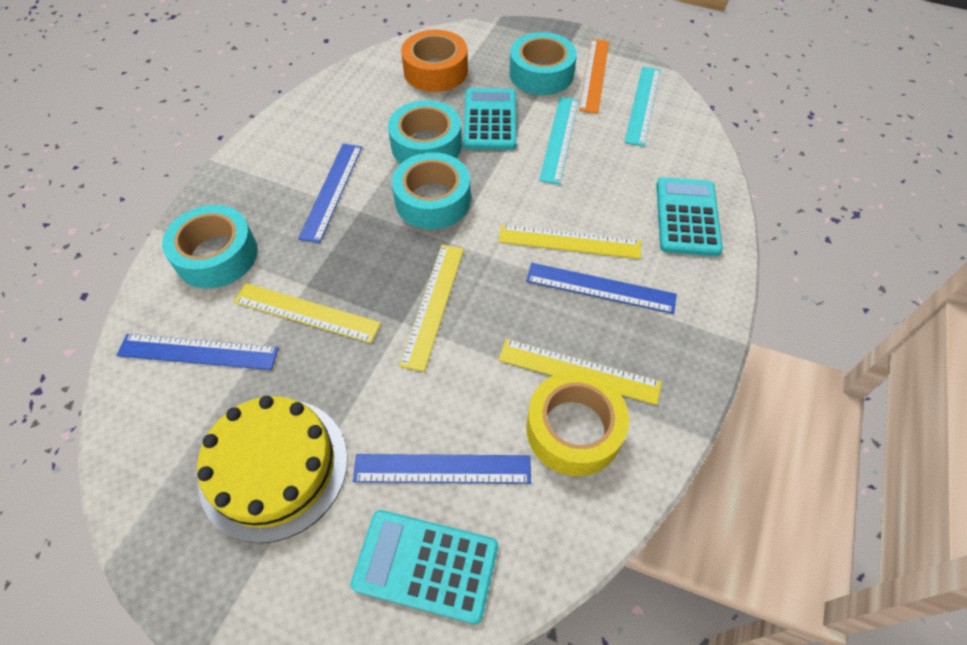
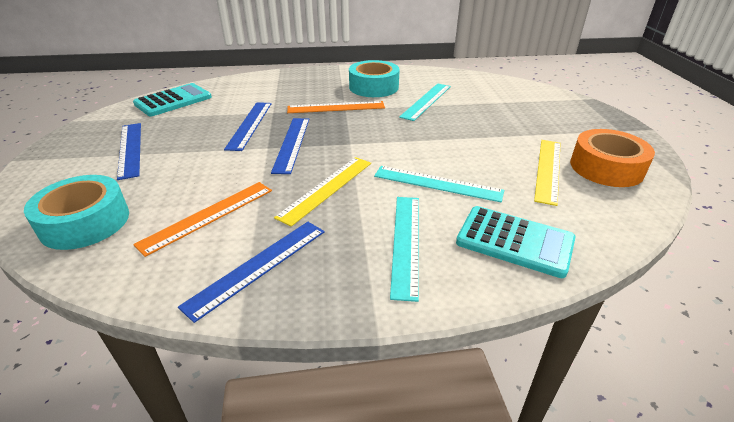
orange ruler: [579,39,609,113] = 1 -> [133,182,272,257] [287,101,385,113] = 2
turquoise calculator: [350,510,498,624] [463,88,517,150] [656,177,723,256] = 3 -> [133,83,212,117] [456,206,575,278] = 2
turquoise ruler: [539,97,579,184] [624,66,661,147] = 2 -> [374,166,504,202] [390,197,419,302] [399,84,451,121] = 3
turquoise tape: [162,205,258,288] [388,100,462,164] [392,152,471,229] [509,32,577,95] = 4 -> [24,175,129,250] [349,60,400,97] = 2
yellow cake: [197,396,348,543] = 1 -> none = 0
yellow ruler: [233,283,381,343] [399,245,464,372] [499,224,641,259] [499,339,662,405] = 4 -> [274,157,371,227] [534,140,561,206] = 2
yellow tape: [526,371,629,476] = 1 -> none = 0

